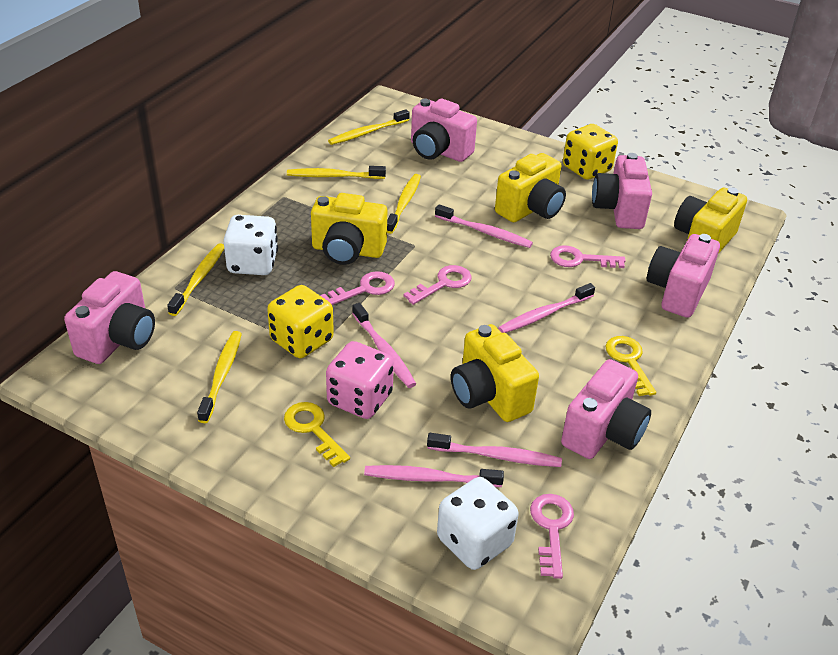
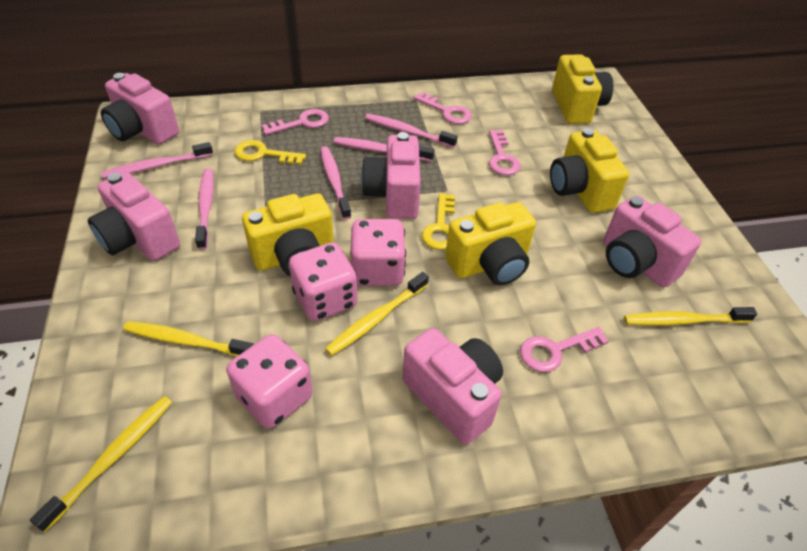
pink dice: [326,341,394,419] = 1 -> [226,334,313,429] [289,242,357,321] [350,219,406,286] = 3
white dice: [223,215,278,275] [437,477,519,570] = 2 -> none = 0
yellow dice: [267,285,334,358] [563,124,618,180] = 2 -> none = 0
yellow toothbrush: [167,243,224,316] [197,331,242,423] [287,166,386,179] [328,109,410,145] [387,174,421,234] = 5 -> [30,396,172,532] [123,321,254,357] [325,272,429,356] [624,307,757,326] = 4

